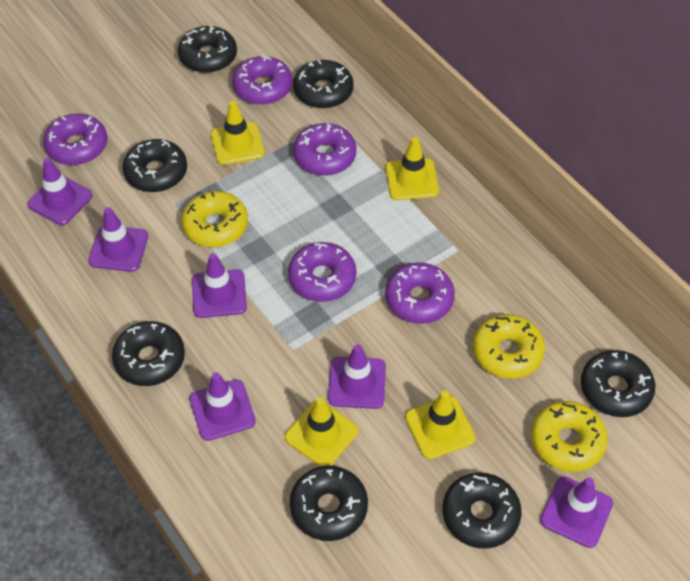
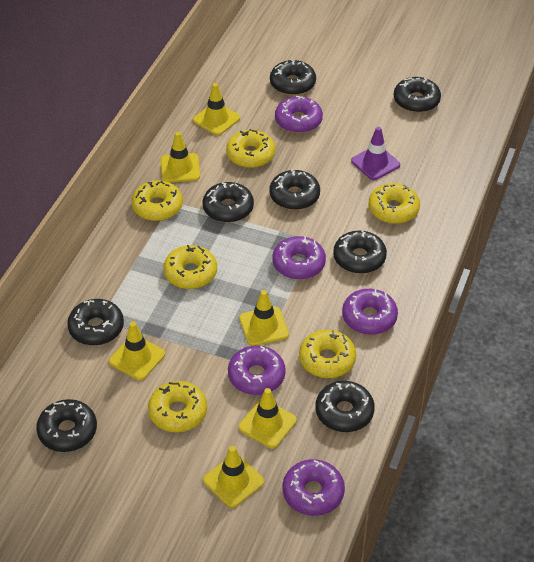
black donut: [112,321,185,386] [123,139,187,192] [178,26,237,73] [290,466,368,541] [293,60,354,109] [442,472,521,549] [581,350,655,417] = 7 -> [36,399,97,452] [67,299,124,346] [202,182,254,223] [270,60,316,95] [270,170,320,210] [315,381,375,432] [333,231,387,274] [394,77,441,113] = 8
purple traffic cone: [27,158,93,225] [88,207,148,272] [189,373,256,441] [192,253,247,318] [328,344,386,409] [540,477,613,548] = 6 -> [351,127,400,180] = 1
yellow donut: [182,191,248,248] [473,314,545,379] [531,401,608,472] = 3 -> [131,180,183,221] [148,381,207,432] [163,245,217,289] [226,129,275,168] [299,330,356,378] [369,183,420,224] = 6
yellow traffic cone: [211,101,265,165] [285,397,359,467] [386,137,439,200] [405,391,476,459] = 4 -> [109,322,165,380] [161,132,200,182] [193,83,240,135] [203,446,264,508] [239,290,289,346] [239,388,297,448] = 6

